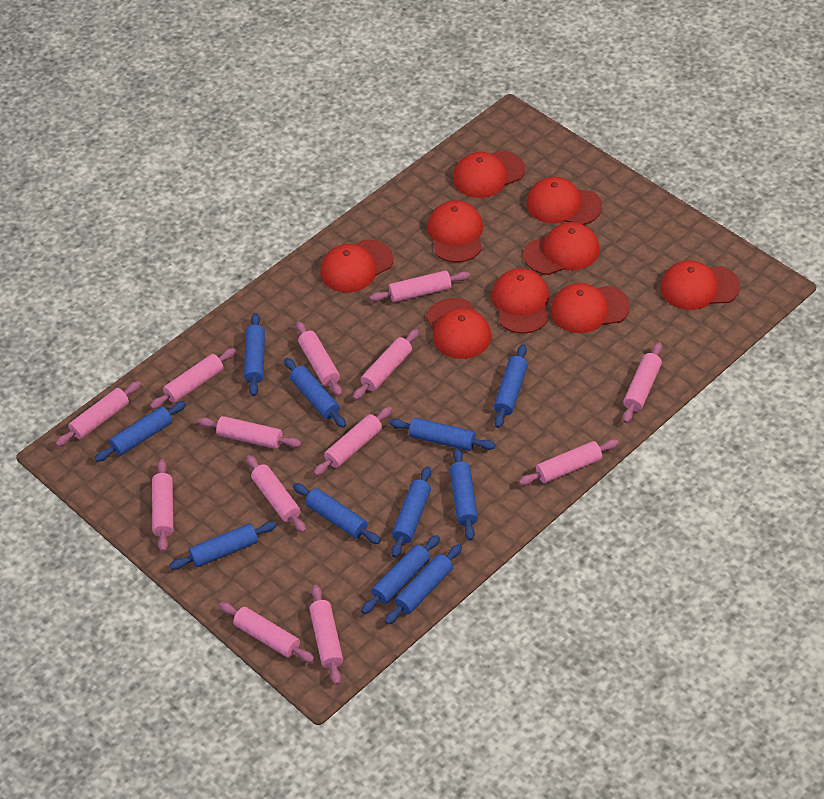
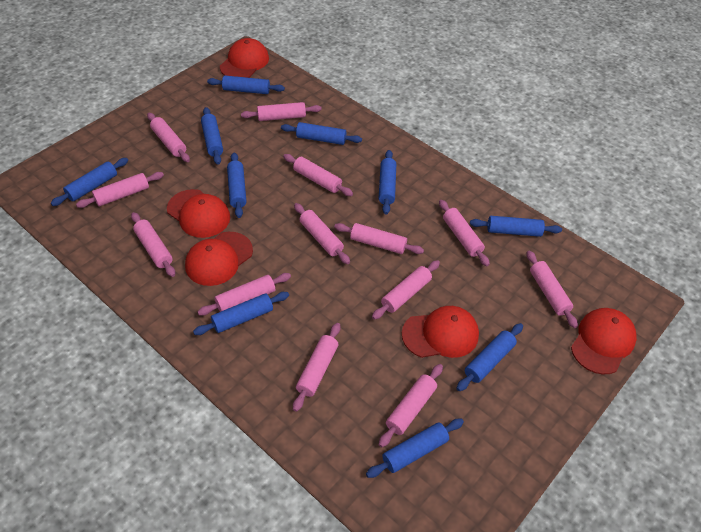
blue rolling pin: [95,401,186,462] [169,521,277,570] [244,313,265,396] [284,358,346,428] [293,483,381,544] [361,535,440,614] [385,544,462,624] [389,418,495,451] [391,466,431,558] [450,448,478,541] [494,344,528,428] = 11 -> [51,158,128,206] [193,292,289,335] [201,107,223,165] [207,75,285,94] [227,152,247,218] [281,122,362,145] [366,418,464,478] [379,150,396,215] [456,323,523,391] [470,216,562,237] = 10
red cap: [320,239,393,292] [426,298,491,359] [428,200,483,263] [453,150,525,198] [492,268,549,334] [524,222,600,275] [526,177,602,225] [551,283,630,333] [660,260,740,310] = 9 -> [167,189,230,238] [185,232,253,286] [220,38,269,78] [402,306,479,358] [571,308,637,374] = 5

